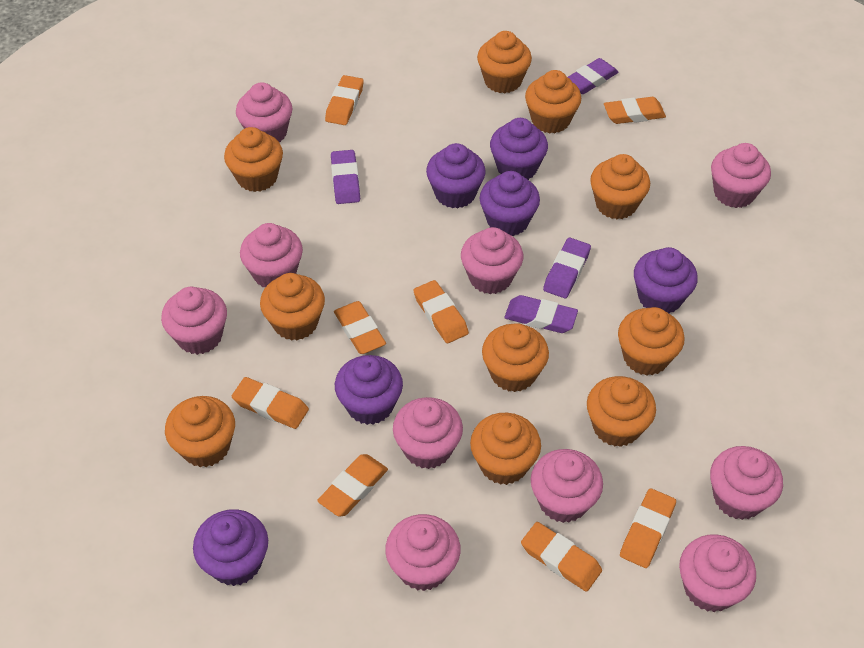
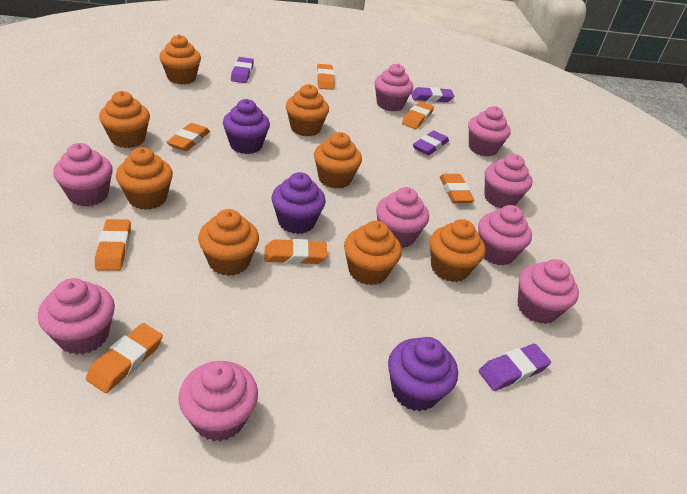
orange cupcake: [165,396,235,467] [224,127,283,192] [260,273,325,341] [470,413,541,485] [477,31,532,93] [482,323,549,392] [525,70,581,133] [587,376,656,447] [590,154,650,219] [618,307,685,376] = 10 -> [99,91,150,148] [116,147,173,210] [159,35,201,85] [198,209,259,276] [286,84,329,136] [314,132,362,189] [344,221,402,285] [430,219,485,282] = 8
orange eraser: [232,377,309,429] [317,454,388,517] [325,75,364,125] [334,301,386,354] [413,280,469,343] [521,522,602,592] [604,97,666,124] [620,488,676,568] = 8 -> [86,323,163,393] [95,219,131,271] [167,123,210,151] [264,239,327,264] [317,64,334,90] [402,101,434,129] [440,174,475,203] = 7
pink cupcake: [161,287,227,355] [236,82,293,142] [240,223,303,287] [385,514,461,591] [393,397,463,469] [461,227,523,294] [531,449,603,523] [679,534,756,612] [710,446,783,520] [711,143,771,208] = 10 -> [38,278,115,355] [53,143,113,207] [178,361,258,442] [374,63,413,111] [376,187,429,248] [468,106,511,157] [478,205,532,265] [485,154,532,208] [518,259,579,324] = 9
purple cupcake: [193,509,268,586] [335,355,403,425] [426,143,486,209] [480,171,540,236] [490,118,548,180] [634,247,698,313] = 6 -> [223,99,270,154] [272,172,326,234] [388,337,458,411] = 3

